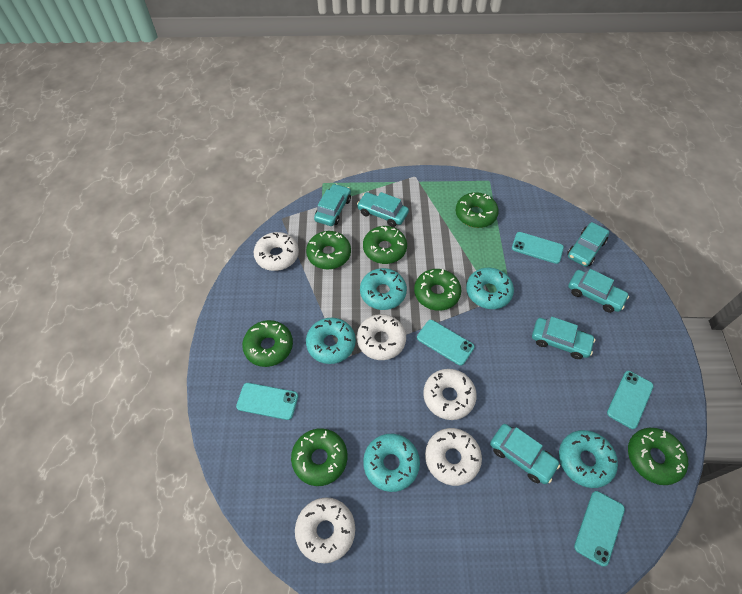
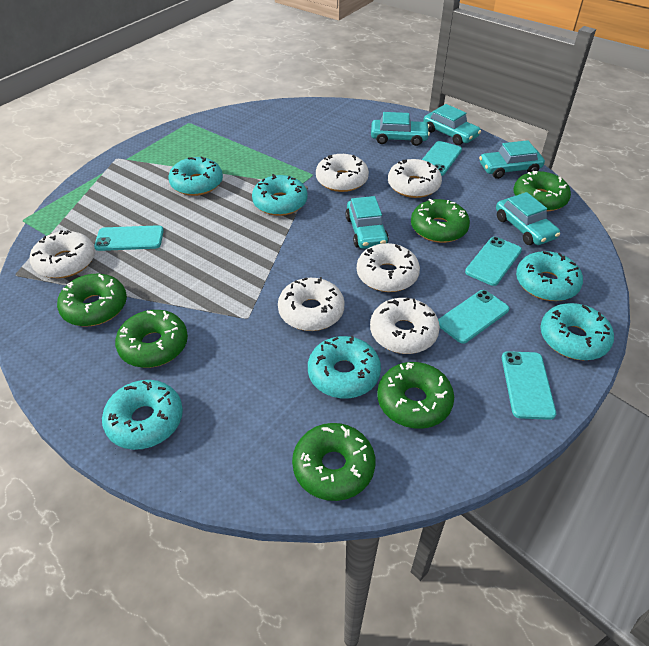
green donut: [242,320,293,367] [291,428,347,486] [306,231,351,269] [363,226,407,264] [414,269,461,311] [456,192,499,228] [628,428,688,485] = 7 -> [57,274,127,327] [115,310,188,368] [292,423,375,501] [377,362,454,429] [411,199,470,243] [513,171,571,212] = 6
turquoise car: [314,184,351,226] [357,192,409,227] [490,424,560,484] [532,317,595,359] [567,222,609,267] [568,269,629,313] = 6 -> [345,196,389,249] [371,112,430,146] [423,104,481,145] [479,140,545,179] [496,192,560,245] = 5
turquoise donut: [306,318,356,364] [360,268,407,310] [363,434,420,492] [466,267,514,309] [559,430,618,488] = 5 -> [102,380,183,450] [168,156,223,196] [252,174,308,216] [308,336,381,398] [516,251,583,301] [540,303,614,360] = 6
white donut: [254,232,299,271] [295,497,355,563] [357,314,406,360] [423,369,477,420] [425,428,482,486] = 5 -> [30,230,95,278] [278,277,345,331] [316,154,369,192] [357,243,420,292] [370,298,440,354] [388,159,442,198] = 6

